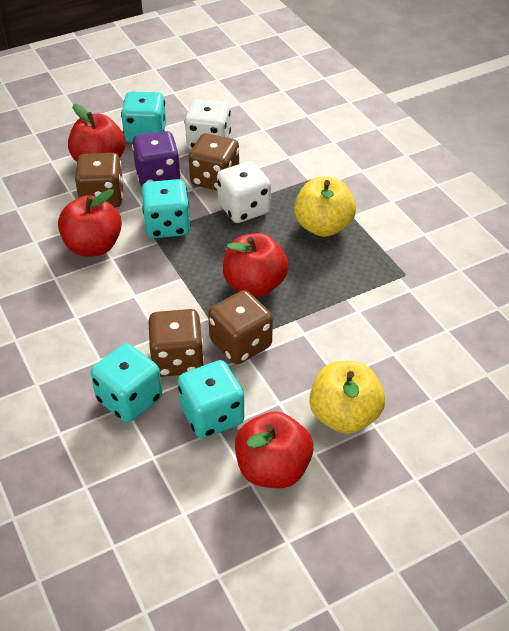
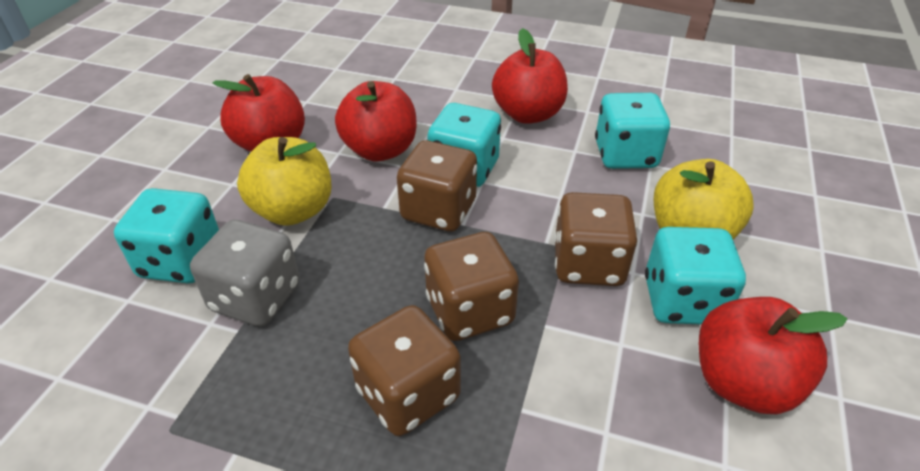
grey dice: none = 0 -> [190,220,300,326] = 1
purple dice: [132,131,181,186] = 1 -> none = 0
white dice: [185,99,231,150] [217,161,271,223] = 2 -> none = 0

